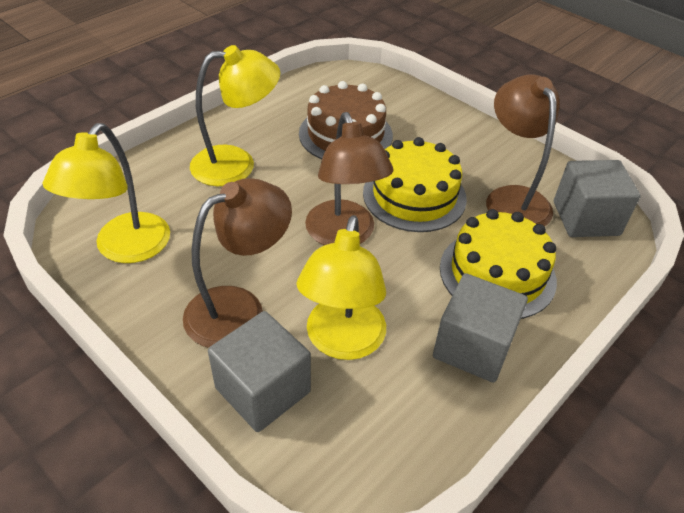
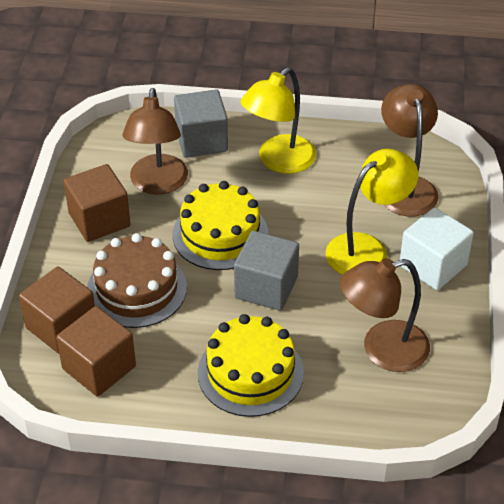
brown cube: none = 0 -> [19,266,95,354] [56,306,136,397] [64,164,130,242] = 3
grey cube: [208,311,311,432] [433,273,528,383] [554,160,641,237] = 3 -> [174,89,228,158] [234,231,299,311] = 2
white cube: none = 0 -> [400,207,474,290] = 1
yellow lamp: [43,123,170,263] [190,45,280,186] [297,215,386,360] = 3 -> [241,68,316,174] [326,149,418,275] = 2

